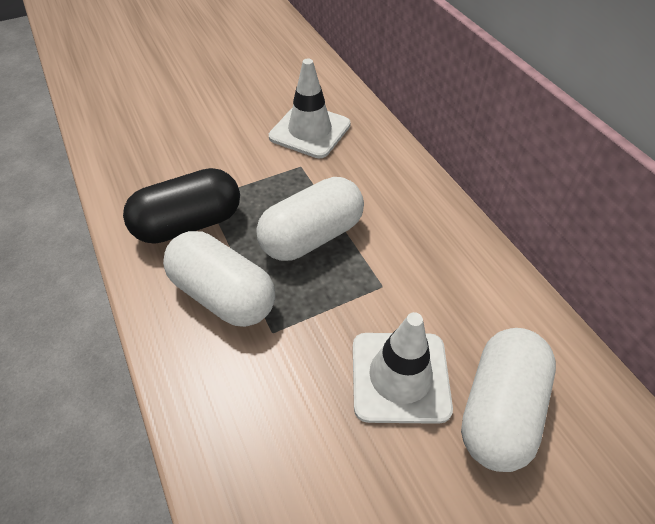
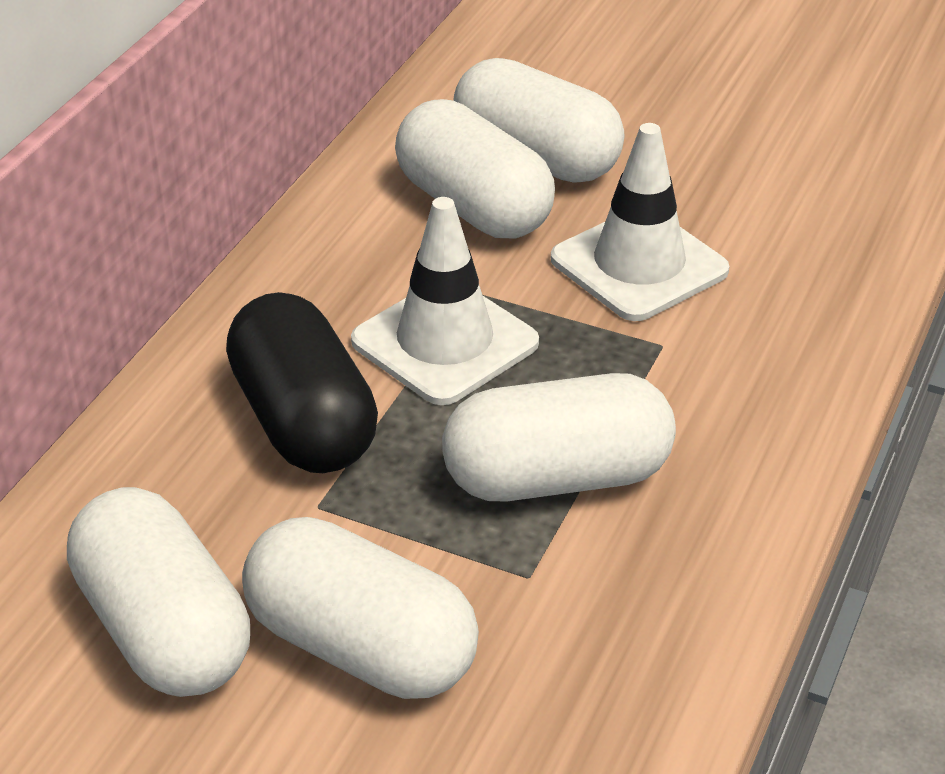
white capsule: [163,231,275,327] [256,177,364,261] [461,328,556,472] = 3 -> [67,487,250,697] [242,517,479,699] [395,99,555,238] [442,373,676,501] [453,58,625,183] = 5

